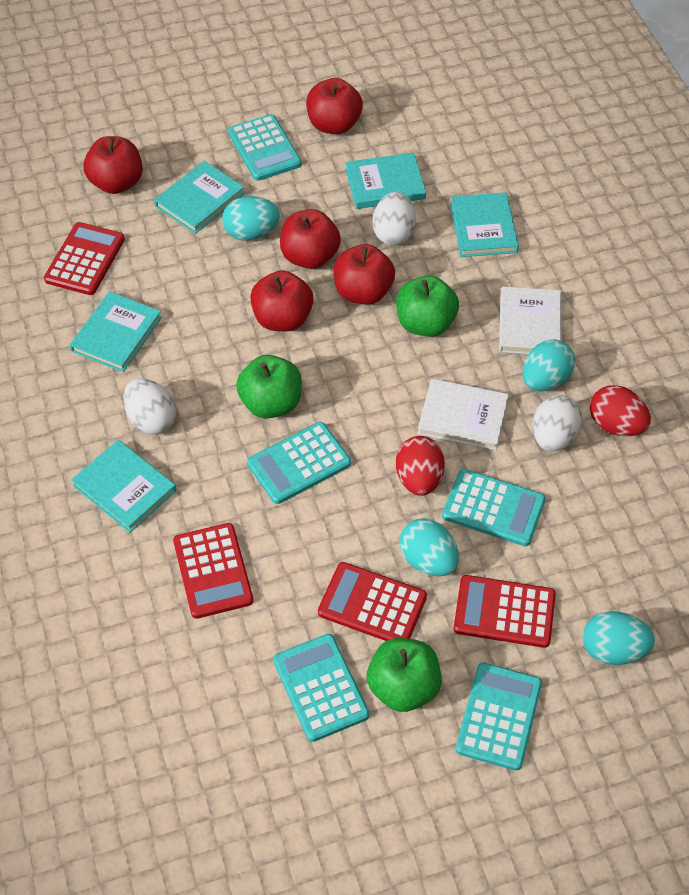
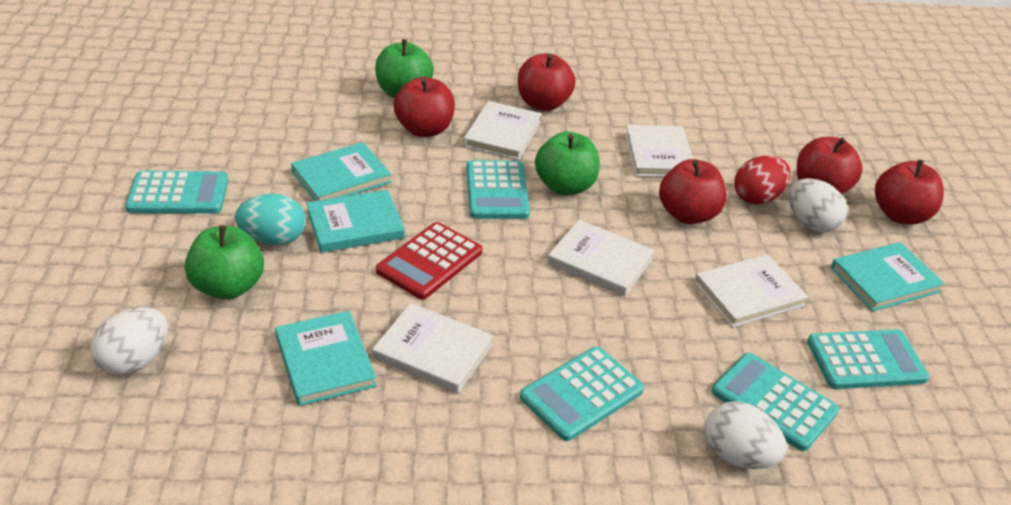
red calculator: [44,222,125,295] [173,523,254,619] [318,562,427,641] [454,575,556,648] = 4 -> [376,222,482,299] = 1
red egg: [396,436,445,496] [590,385,651,436] = 2 -> [734,155,790,205] = 1
turquoise book: [70,291,162,372] [71,440,176,533] [154,161,245,234] [345,153,426,209] [450,192,519,257] = 5 -> [275,311,376,406] [291,142,391,201] [306,190,405,253] [831,242,945,312] = 4
turquoise egg: [222,196,280,241] [400,518,459,576] [522,340,575,391] [583,611,655,665] = 4 -> [235,194,306,245] = 1
white book: [418,379,509,450] [499,286,562,354] = 2 -> [372,303,493,394] [463,101,542,160] [547,220,655,297] [625,125,693,177] [694,254,808,328] = 5

